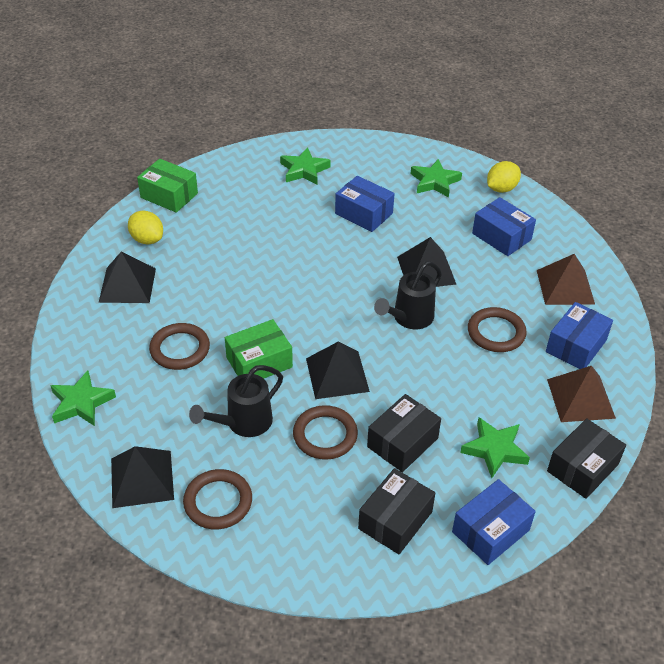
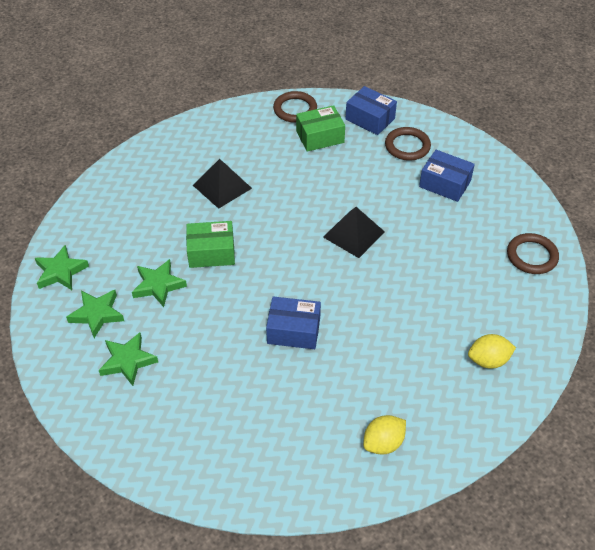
black box: [358,468,435,554] [367,394,441,472] [547,418,626,499] = 3 -> none = 0
black pyramid: [99,251,156,303] [111,446,174,508] [306,341,370,399] [397,237,456,287] = 4 -> [193,159,252,209] [323,207,385,258] = 2
black watering can: [189,365,283,437] [374,261,442,329] = 2 -> none = 0
blue box: [335,176,395,232] [452,479,536,565] [472,197,536,256] [546,302,613,369] = 4 -> [266,296,321,349] [346,86,397,135] [419,150,475,202] = 3
brown pyramid: [537,254,595,305] [547,366,616,422] = 2 -> none = 0
brown ring: [149,323,210,370] [183,469,252,530] [293,405,358,460] [468,307,527,352] = 4 -> [273,91,317,123] [385,127,431,161] [507,233,559,274] = 3

